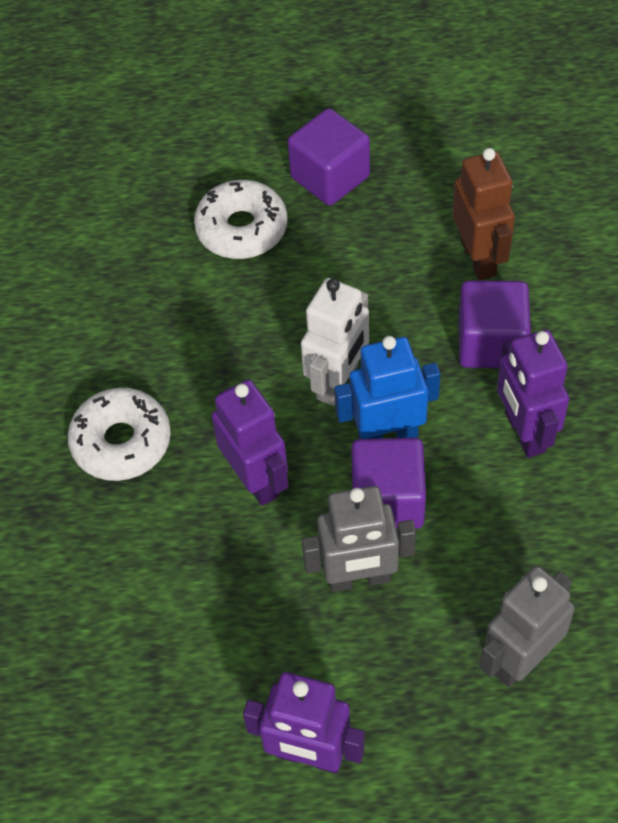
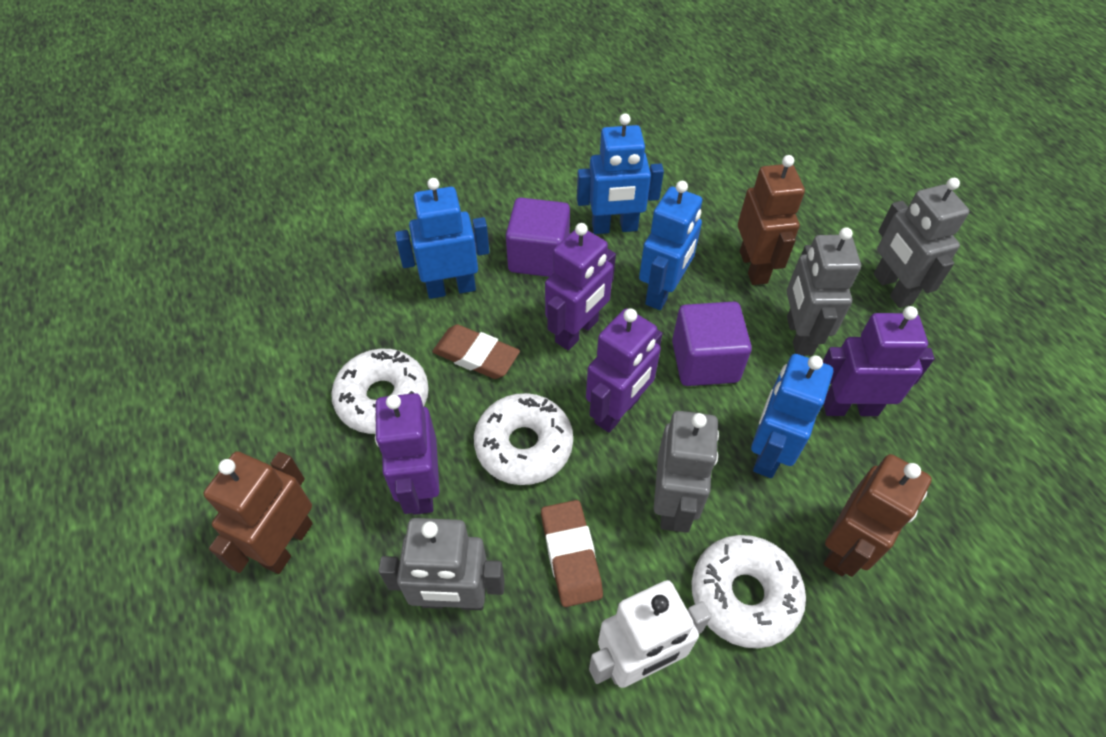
blue robot: [334,336,440,439] = 1 -> [395,178,490,299] [577,113,664,234] [639,181,702,310] [751,354,833,478] = 4
brown eraser: none = 0 -> [432,324,520,379] [541,500,603,607] = 2
brown robot: [452,148,515,280] = 1 -> [204,451,313,574] [738,155,805,285] [823,454,932,577] = 3
grey robot: [302,486,416,592] [479,566,575,687] = 2 -> [378,518,505,610] [654,411,719,532] [787,227,861,356] [874,178,969,308] = 4
purple cube: [288,108,370,206] [351,438,426,529] [458,280,531,368] = 3 -> [506,198,570,277] [672,302,752,386] = 2
purple robot: [212,380,289,506] [243,672,365,774] [497,330,569,458] = 3 -> [375,393,440,515] [545,223,616,350] [586,308,663,433] [823,306,934,416] = 4
white donut: [67,388,171,481] [194,180,288,259] = 2 -> [331,349,429,434] [474,393,573,485] [691,535,806,649] = 3

